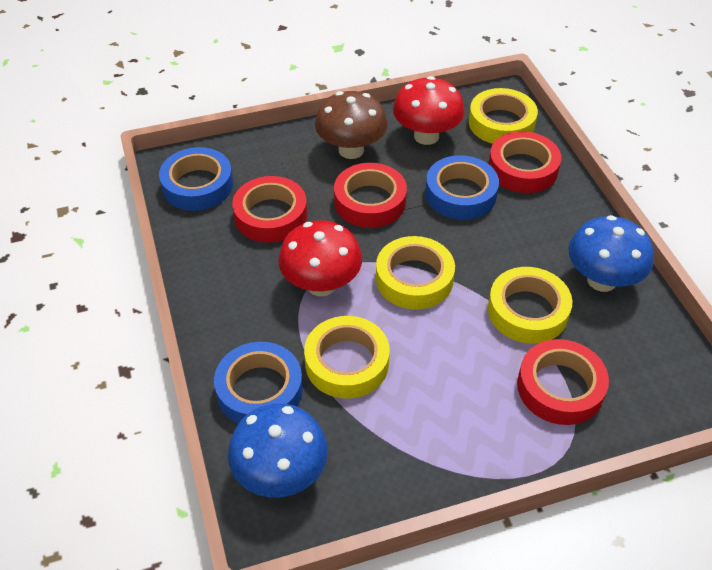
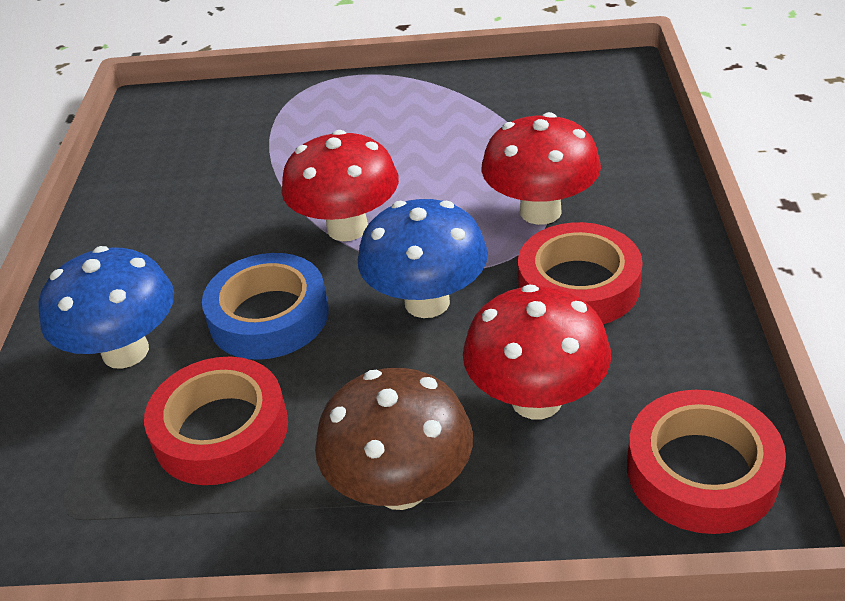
blue tape: [159,147,233,211] [214,342,303,424] [425,155,499,220] = 3 -> [202,253,329,360] = 1
red mushroom: [278,220,362,296] [393,76,465,145] = 2 -> [281,130,399,241] [463,284,611,419] [481,112,601,225] = 3
red tape: [232,176,307,243] [334,163,407,228] [489,131,561,193] [517,339,609,425] = 4 -> [144,357,288,485] [518,222,643,324] [627,390,786,534] = 3
yellow tape: [304,316,390,399] [376,236,455,309] [469,88,538,144] [488,267,572,344] = 4 -> none = 0

